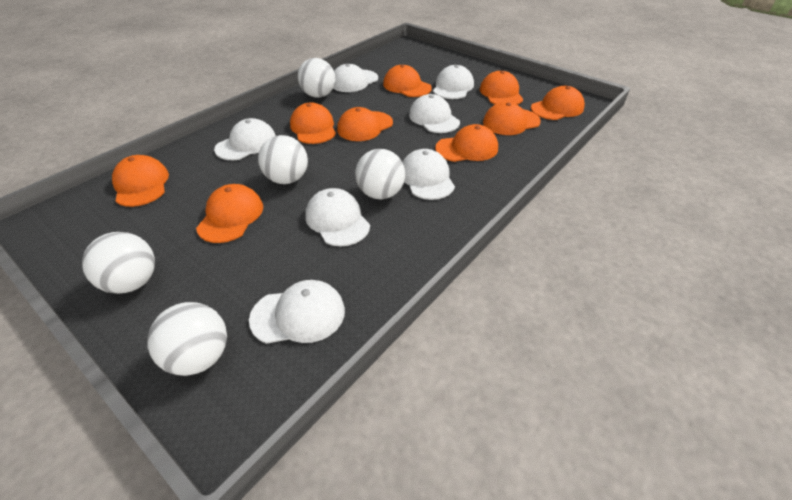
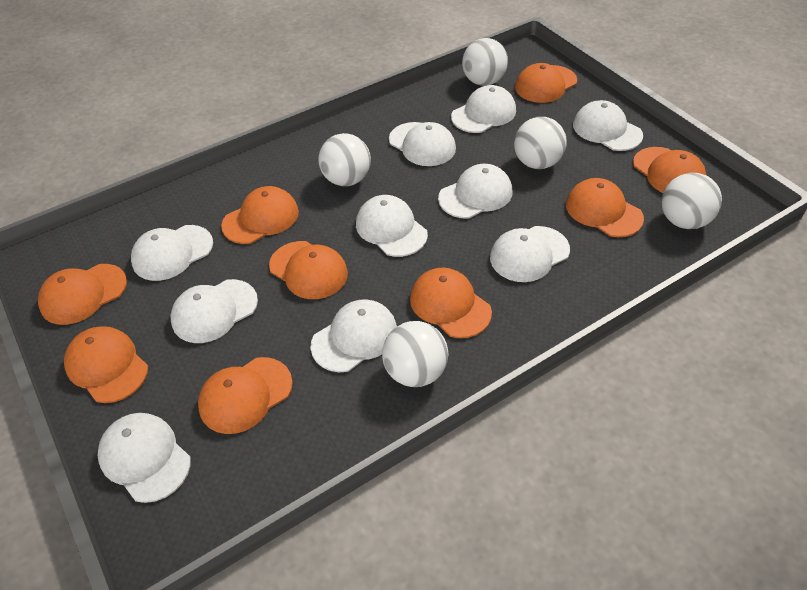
white cap: [214,118,276,160] [249,280,345,344] [305,188,370,247] [333,64,378,92] [403,149,455,200] [409,94,460,133] [433,65,474,99] = 7 -> [97,413,191,503] [131,225,213,281] [171,279,258,343] [310,299,397,372] [356,195,428,257] [389,122,456,166] [438,164,512,219] [451,85,516,133] [490,226,570,282] [573,100,643,151] = 10

